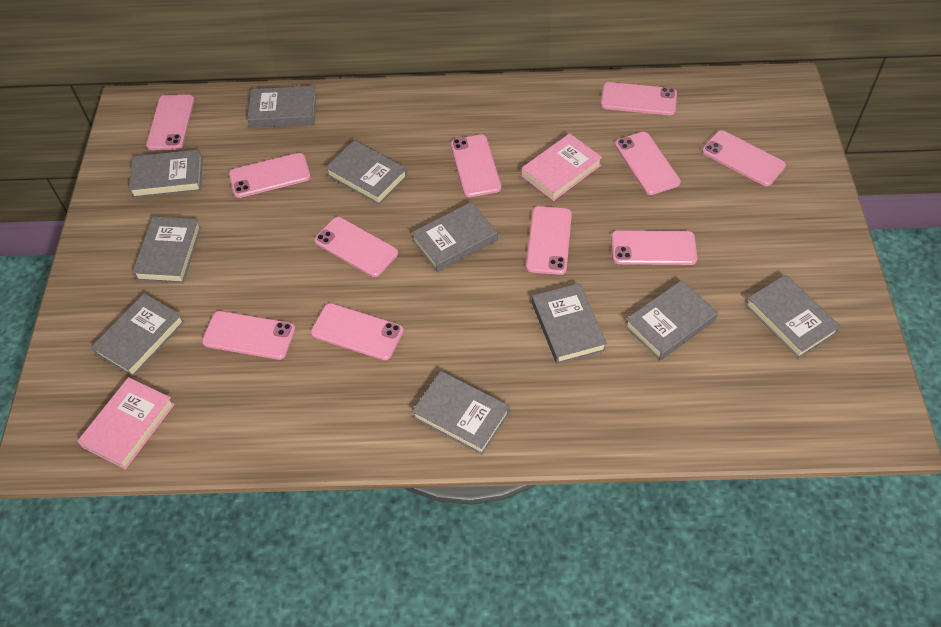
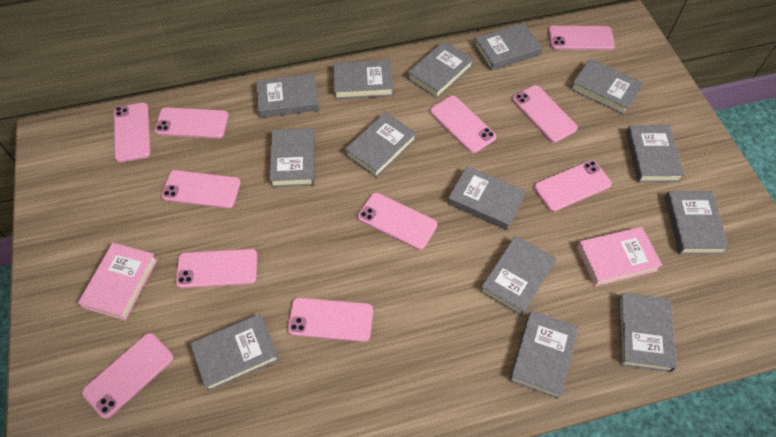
grey book: [91,293,185,377] [129,150,203,198] [132,217,201,283] [247,86,317,128] [325,140,408,205] [411,202,498,272] [412,371,510,455] [532,283,607,364] [625,280,718,360] [745,275,841,359] = 10 -> [190,314,279,391] [256,74,319,117] [270,128,314,187] [333,60,393,99] [345,112,416,178] [408,41,474,98] [448,166,526,230] [474,23,542,71] [480,236,556,316] [509,311,578,399] [571,59,643,115] [618,293,677,372] [626,125,684,182] [665,191,729,254] = 14

